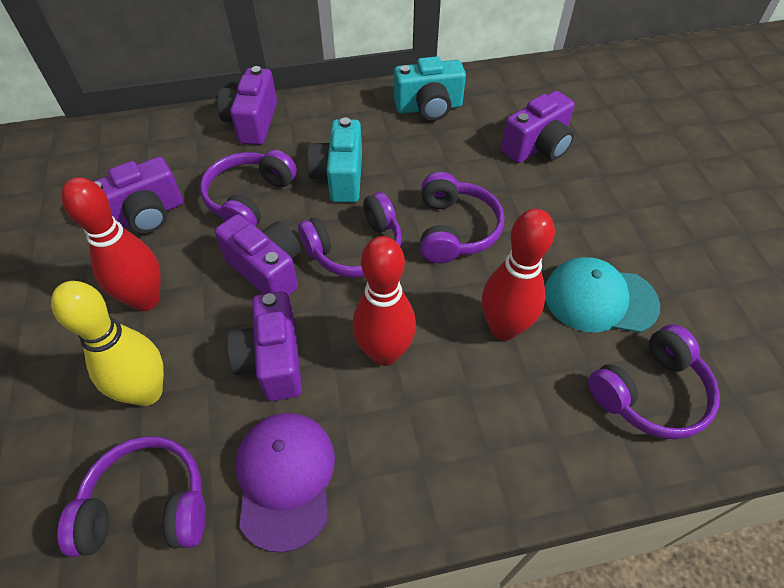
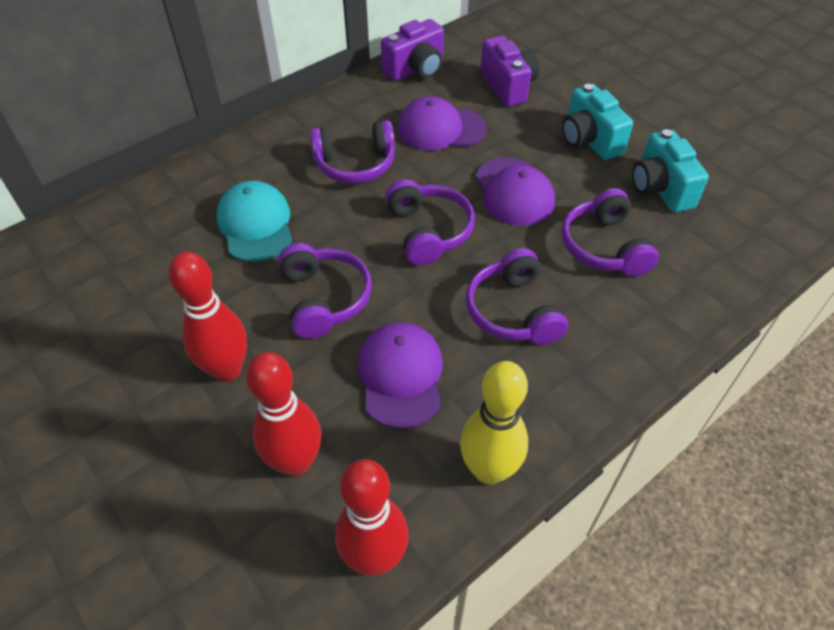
purple camera: [93,157,183,233] [215,214,300,296] [217,66,277,145] [227,292,302,401] [501,91,575,163] = 5 -> [381,19,444,81] [480,36,539,107] = 2
purple cap: [236,413,335,553] = 1 -> [358,322,443,429] [397,96,487,151] [476,157,555,226] = 3

